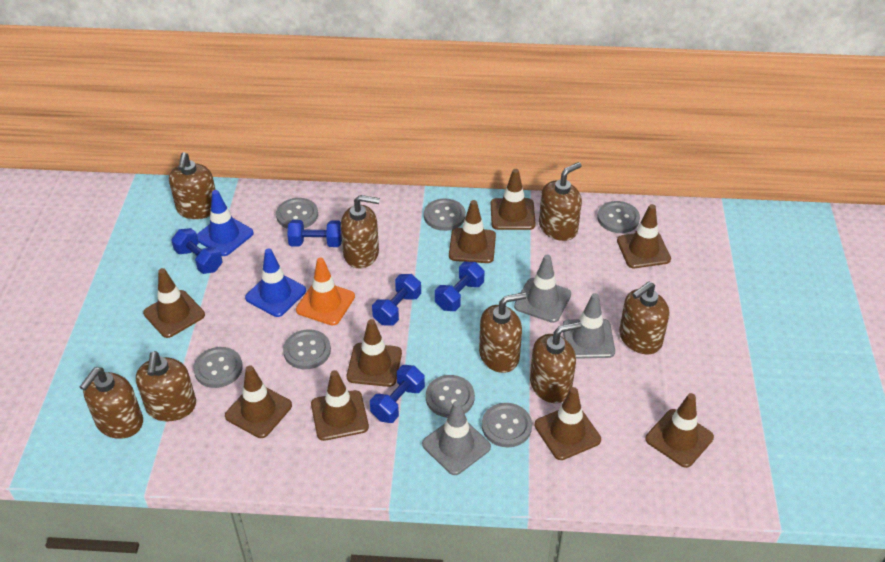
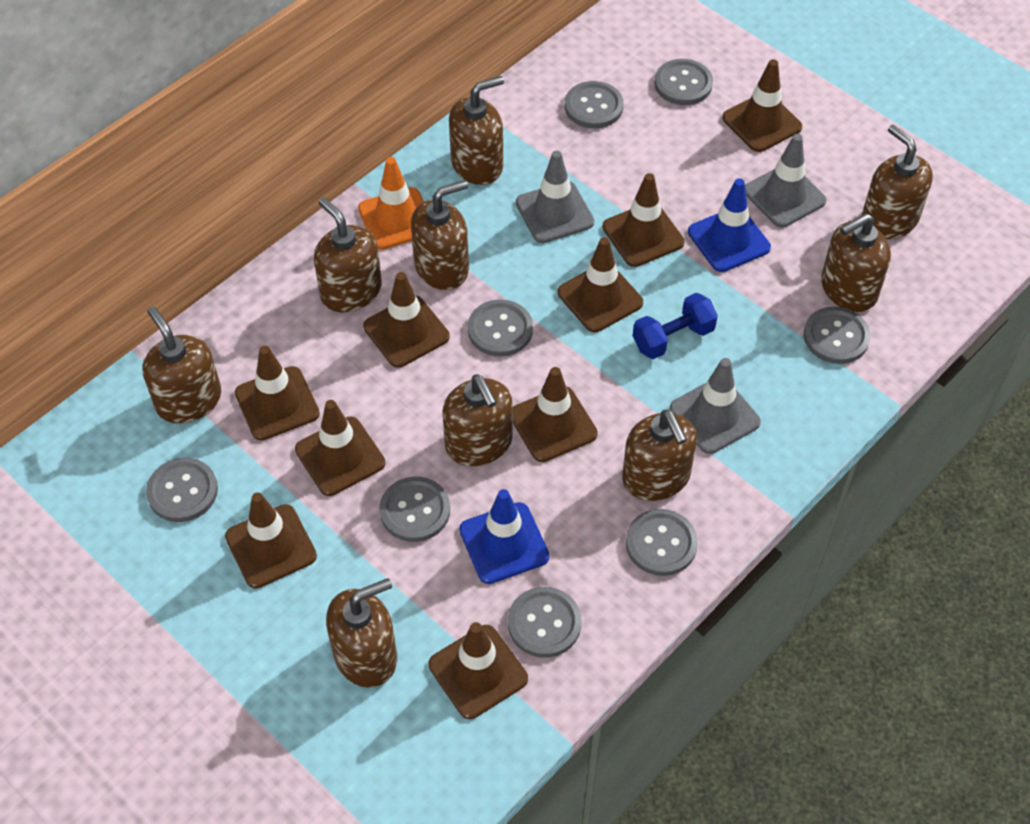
blue dumbbell: [171,228,223,274] [287,220,342,247] [370,365,425,423] [372,274,421,326] [435,262,485,311] = 5 -> [633,293,718,359] = 1
brown soap dispenser: [80,367,143,439] [136,351,196,421] [169,152,216,219] [341,195,380,268] [479,292,526,373] [530,322,581,403] [539,162,582,241] [619,282,669,354] = 8 -> [142,306,221,424] [314,197,382,312] [326,578,397,688] [411,180,469,290] [443,374,513,466] [449,76,504,185] [622,410,697,501] [821,213,891,312] [861,124,933,240] = 9
grey button: [193,347,243,388] [276,198,318,229] [283,329,331,369] [424,198,466,231] [426,375,475,418] [482,403,532,448] [597,201,640,233] = 7 -> [146,458,218,522] [379,477,450,542] [468,299,533,357] [508,587,581,658] [565,81,623,128] [626,509,698,576] [654,59,713,105] [804,306,871,364] = 8

